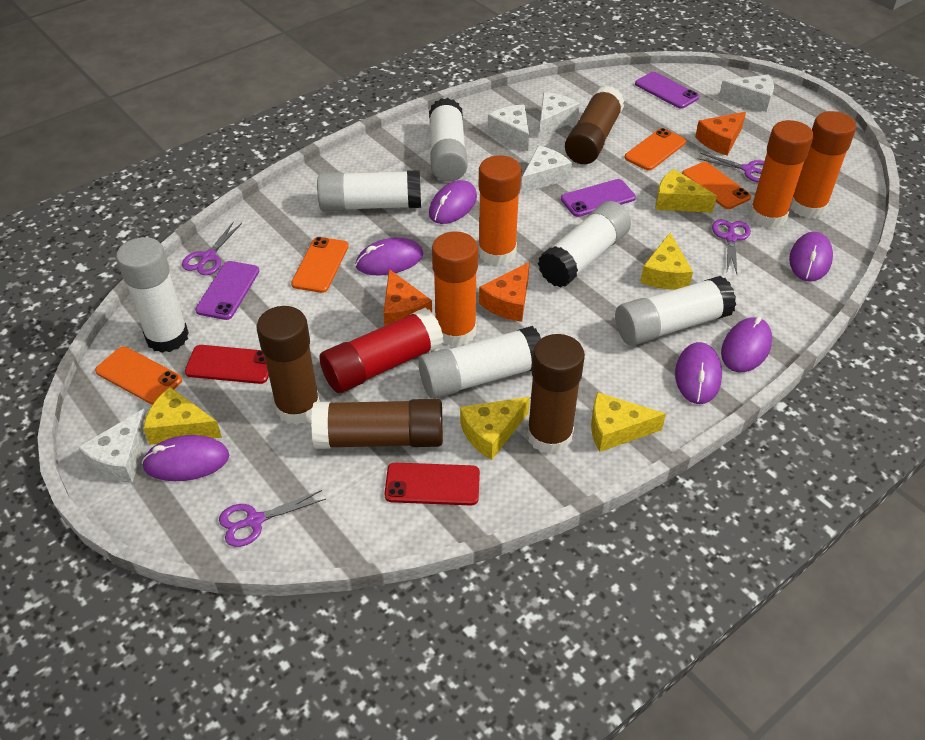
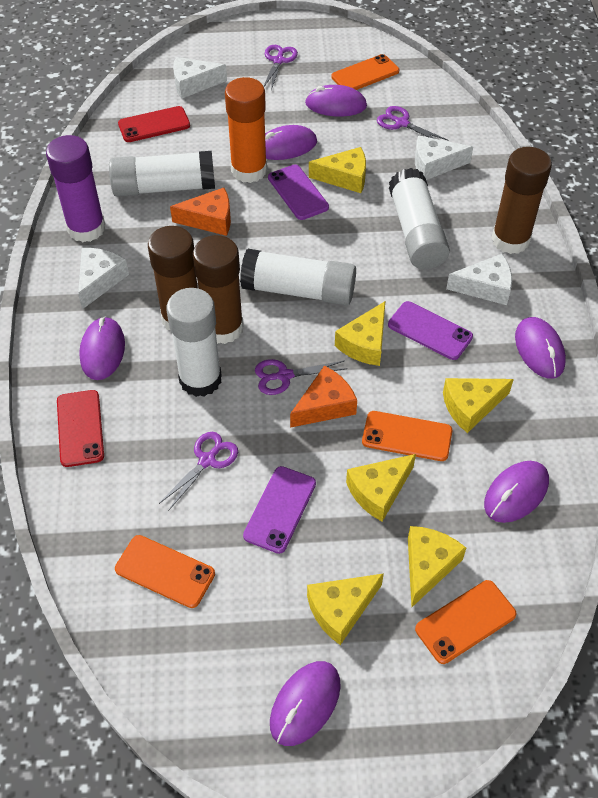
brown glue stick: [257,306,320,425] [311,399,443,449] [527,334,585,454] [565,86,624,164] = 4 -> [148,226,198,331] [193,235,244,344] [491,147,552,254] = 3
orange cheese: [383,269,432,326] [479,262,529,322] [695,112,746,156] = 3 -> [170,188,231,236] [290,366,357,428] = 2
orange glue stick: [432,231,478,346] [478,155,521,266] [749,120,814,228] [790,111,856,218] = 4 -> [225,77,267,183] = 1
purple glue stick: none = 0 -> [46,135,105,242] = 1
red glue stick: [320,307,444,393] = 1 -> none = 0
white cheese: [78,409,147,483] [488,105,529,151] [521,145,572,193] [539,92,580,138] [719,74,774,112] = 5 -> [78,248,129,309] [173,57,227,99] [415,135,473,180] [446,254,512,305] = 4
white glue stick: [116,237,189,353] [317,170,421,211] [419,326,541,399] [429,98,467,182] [538,201,631,288] [615,276,736,346] = 6 -> [109,151,215,197] [166,288,222,397] [240,249,356,305] [389,168,450,270] = 4
yellow cheese: [143,387,222,445] [460,397,530,460] [591,392,666,452] [640,233,693,289] [655,169,717,213] = 5 -> [307,573,384,645] [309,147,366,193] [335,301,385,366] [346,454,416,522] [408,526,466,607] [443,378,514,433] = 6

